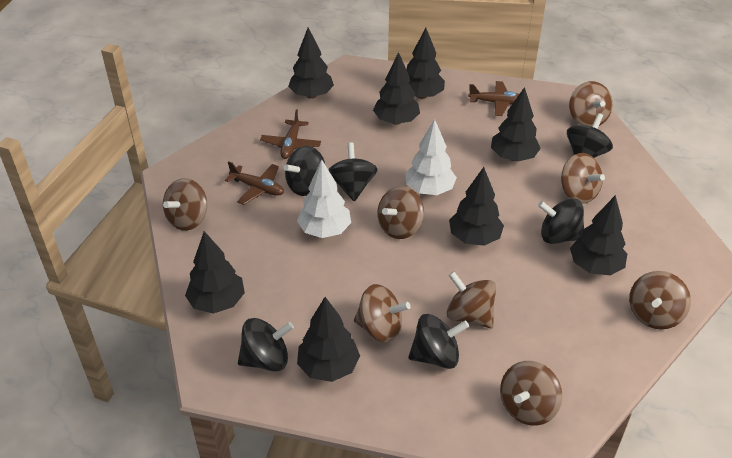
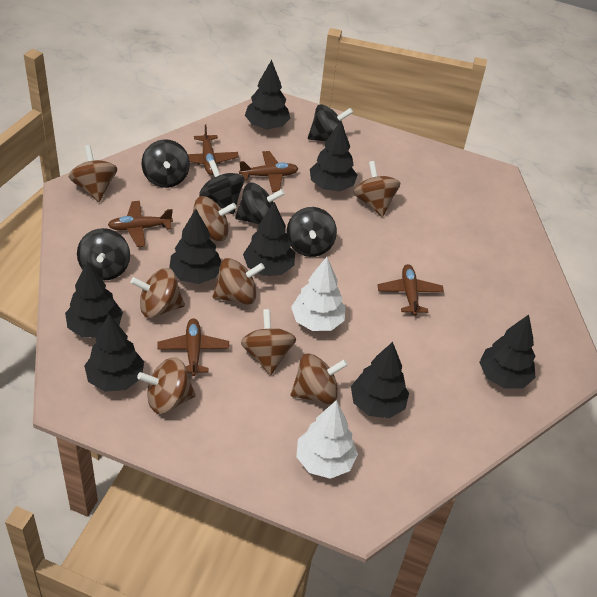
brown plane: [225,161,284,205] [260,109,321,159] [468,81,519,116] = 3 -> [108,201,173,247] [157,318,229,376] [188,124,239,175] [239,151,299,192] [378,264,444,316] = 5

